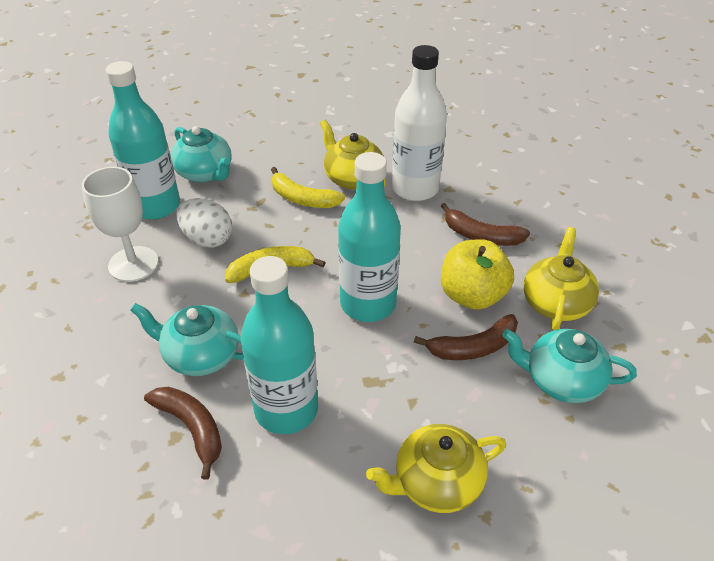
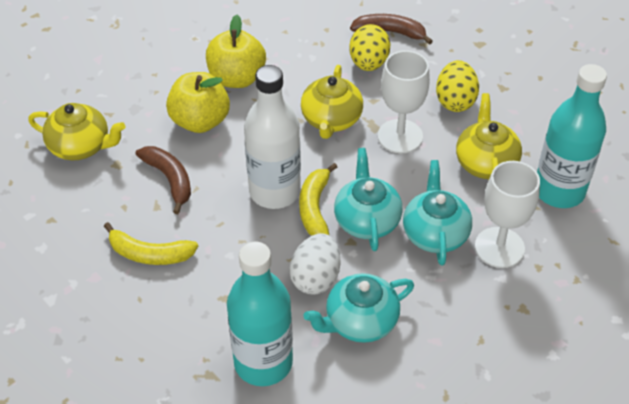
brown banana: [144,387,222,480] [414,314,518,360] [441,203,530,246] = 3 -> [136,146,191,214] [350,14,433,45] = 2
turquoise bottle: [106,61,180,220] [241,256,318,434] [338,152,401,322] = 3 -> [227,241,293,386] [537,64,607,208] = 2
white goblet: [82,167,159,282] = 1 -> [378,50,430,153] [475,161,540,268] = 2
yellow apple: [441,239,514,310] = 1 -> [166,72,230,133] [206,15,266,88] = 2
yellow egg: none = 0 -> [349,24,390,71] [436,60,479,112] = 2

